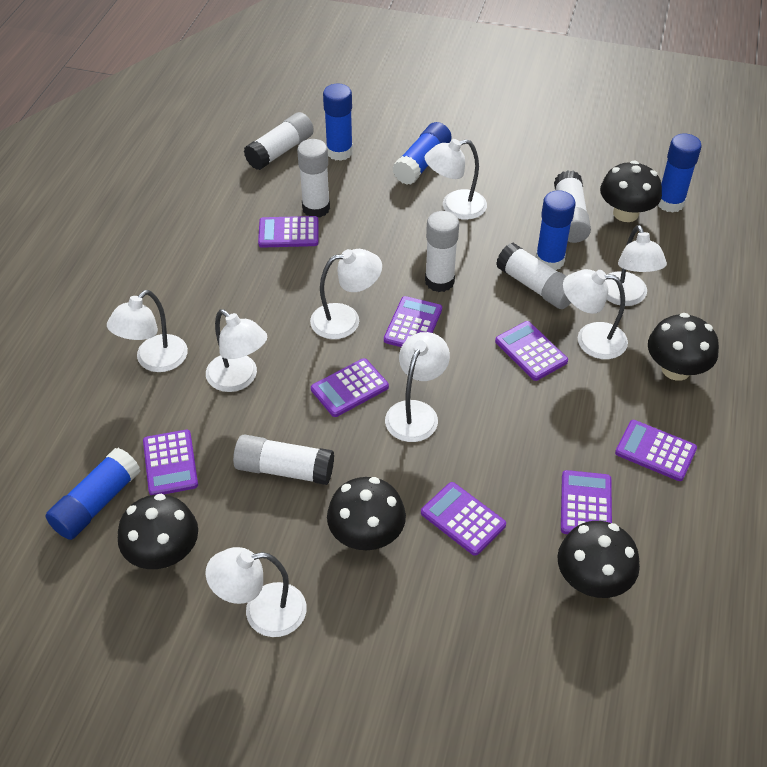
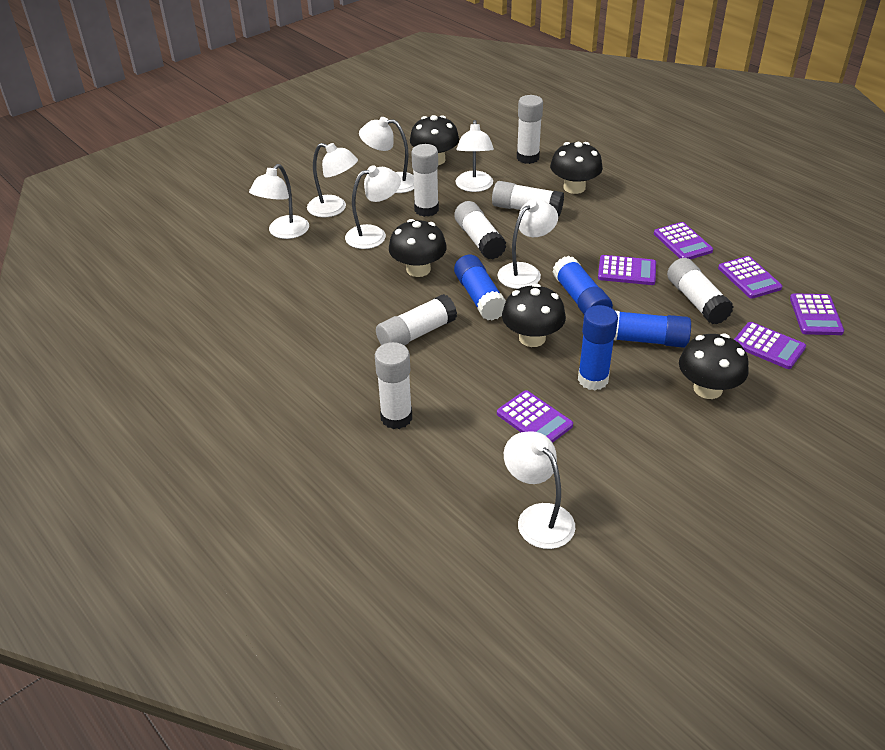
blue glue stick: [45,448,140,540] [323,83,353,161] [392,122,451,185] [536,190,576,270] [658,134,702,213] = 5 -> [454,255,506,321] [552,256,613,314] [578,305,618,390] [614,311,691,348] = 4
purple calculator: [143,430,198,495] [258,216,318,248] [311,358,389,417] [384,296,442,347] [421,482,506,556] [495,321,568,381] [561,470,612,534] [615,420,697,481] = 8 -> [497,390,573,443] [598,255,656,285] [654,222,713,259] [718,256,782,299] [734,322,806,369] [790,293,844,335] = 6
white glue stick: [233,434,334,485] [244,112,314,170] [297,139,330,217] [425,211,459,292] [496,243,571,309] [554,170,591,243] = 6 -> [375,342,412,429] [376,294,457,345] [411,144,439,217] [454,201,506,259] [492,181,564,217] [517,95,543,164] [667,258,734,325] = 7
white lamp: [107,290,188,372] [205,547,306,637] [206,309,267,392] [310,249,382,339] [385,332,450,442] [425,139,487,220] [563,269,628,359] [605,225,667,306] = 8 -> [249,164,309,239] [307,143,358,217] [345,165,401,249] [359,117,414,193] [455,120,494,192] [497,199,558,289] [504,431,575,549] = 7

